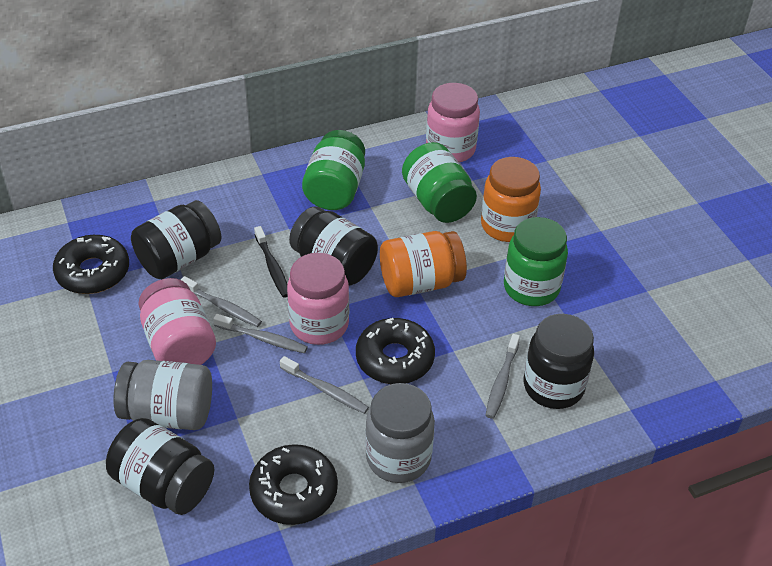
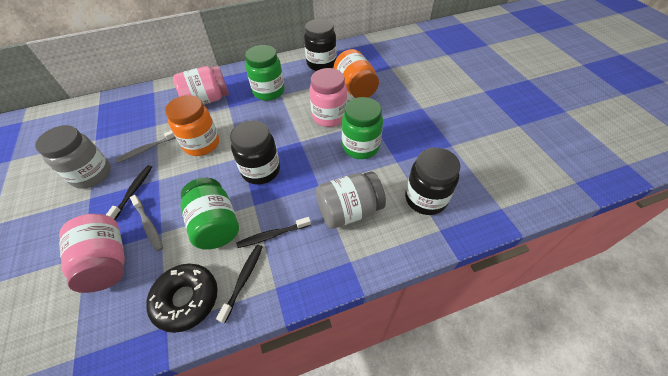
black donut: [53,235,129,294] [249,444,338,525] [356,318,435,384] = 3 -> [146,264,218,333] = 1
black jar: [106,418,214,515] [131,200,221,279] [289,206,378,286] [524,314,594,409] = 4 -> [230,121,280,185] [304,19,337,71] [405,148,460,215] = 3
black toothbrush: [254,226,288,298] = 1 -> [106,165,152,220] [216,245,263,323] [236,217,311,248] = 3
grey toothbrush: [181,276,262,327] [213,314,308,353] [280,356,369,414] [485,334,520,419] = 4 -> [115,130,176,163] [130,195,163,251] = 2

